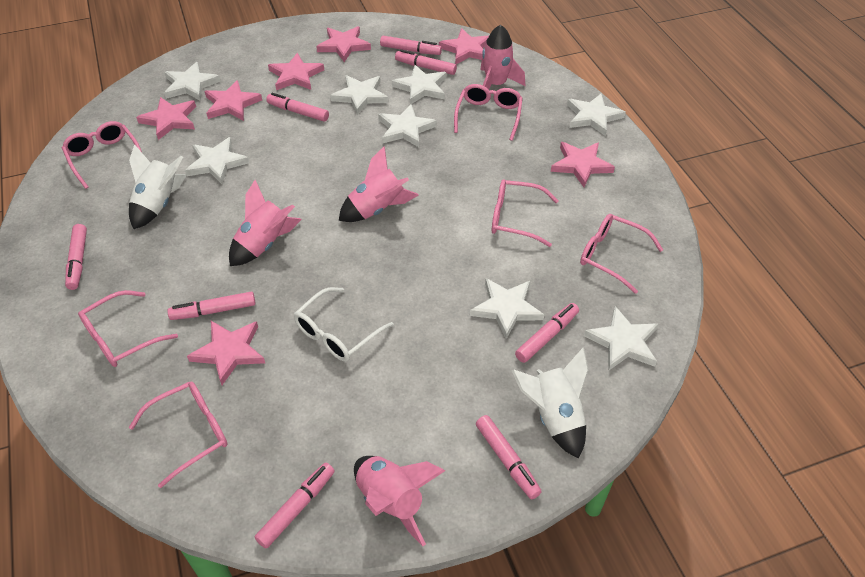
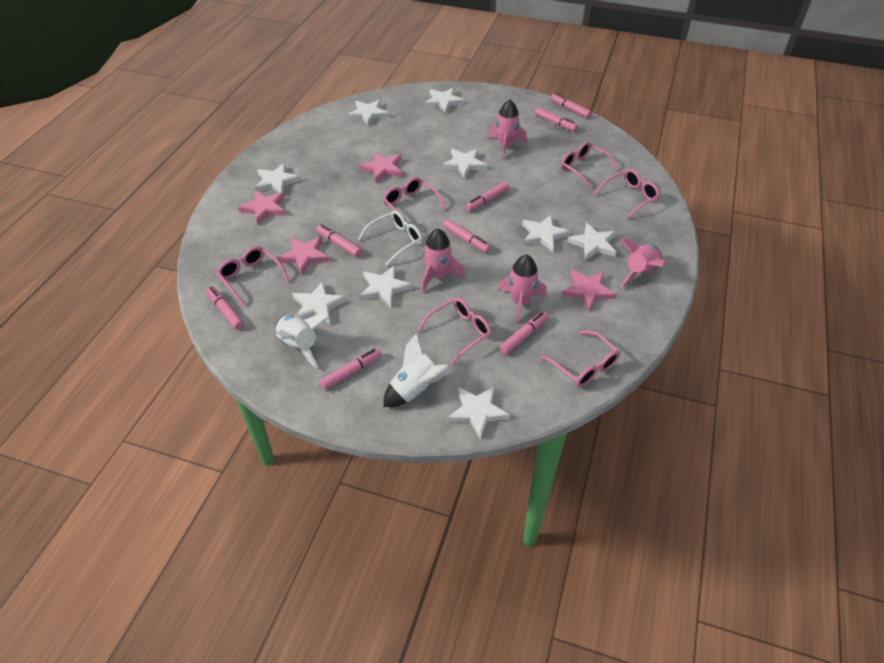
pink star: [136,97,196,140] [187,321,265,385] [205,80,262,121] [268,53,324,90] [316,26,371,62] [439,28,489,64] [551,142,615,187] = 7 -> [238,190,286,225] [277,237,329,274] [359,152,403,183] [561,270,617,312] = 4
white star: [164,62,221,101] [185,137,249,184] [330,75,388,115] [378,104,437,147] [392,65,447,105] [470,278,544,339] [567,93,626,136] [584,306,658,371] = 8 -> [255,163,301,193] [292,281,346,324] [347,100,389,127] [360,265,412,307] [424,88,465,114] [442,149,487,179] [448,386,510,440] [522,215,570,252] [567,223,617,261] = 9

